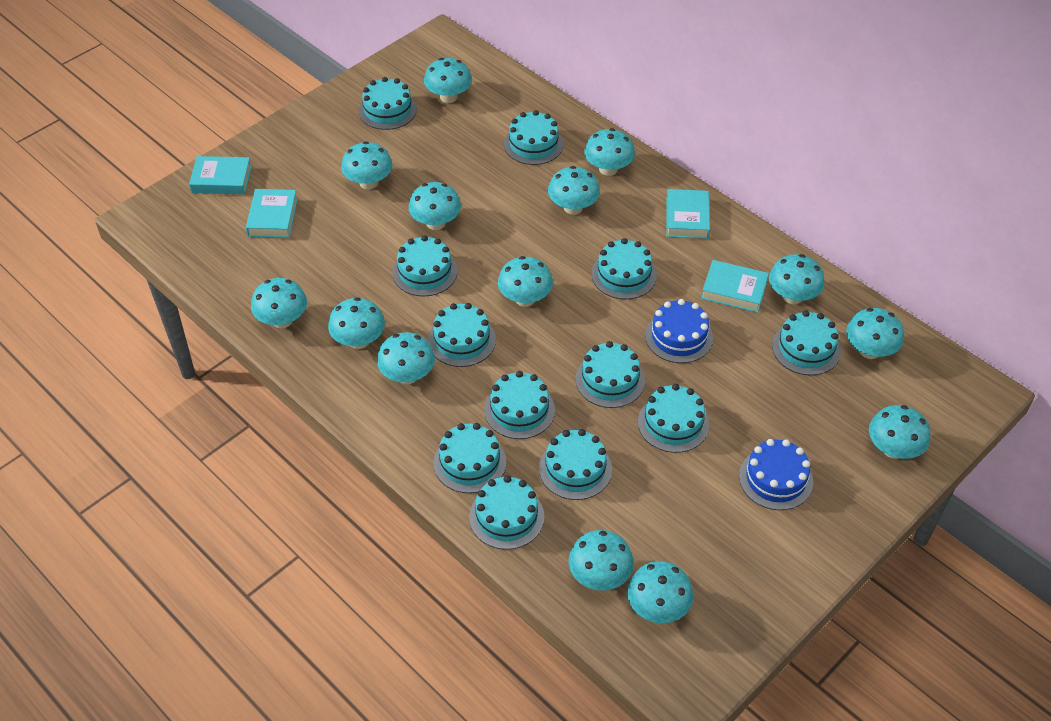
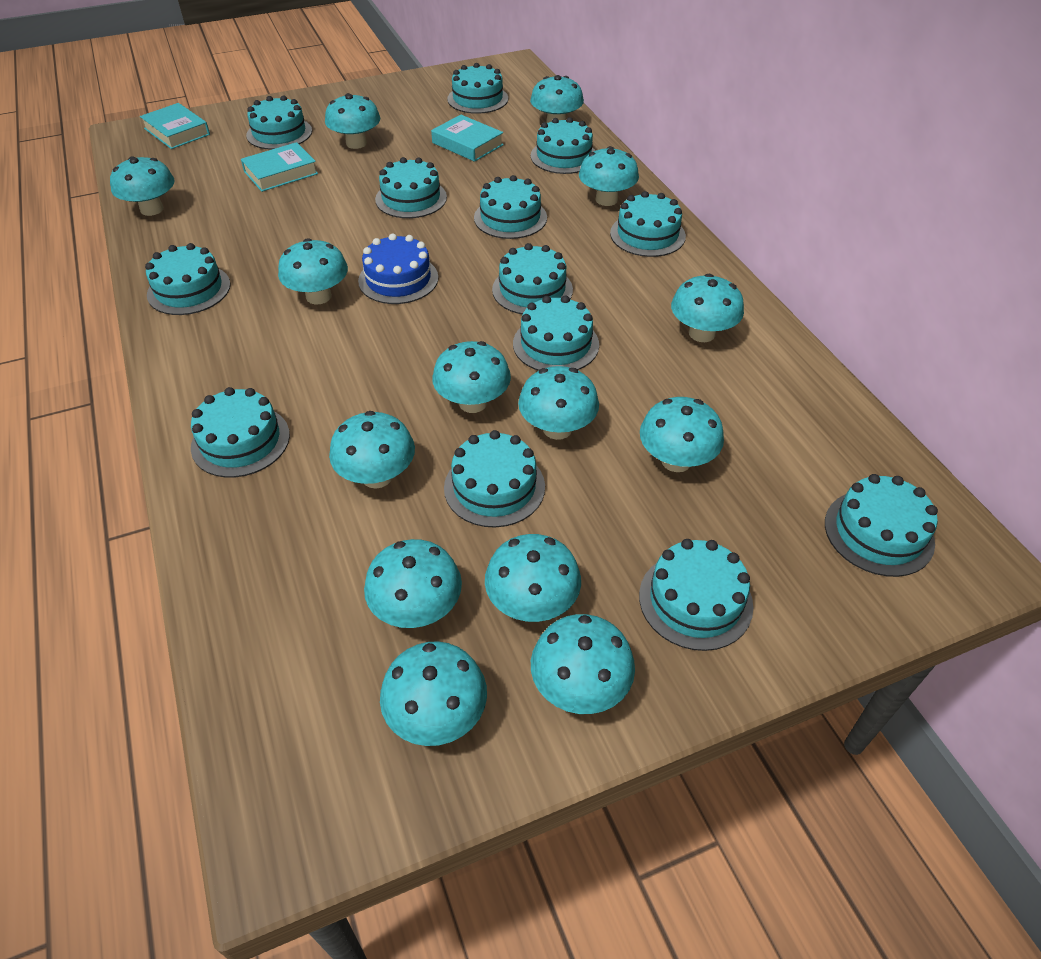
blue cake: [645,299,713,363] [739,439,813,510] = 2 -> [358,233,438,304] = 1
turquoise book: [189,156,252,194] [246,189,298,238] [666,189,710,239] [701,260,769,313] = 4 -> [140,103,210,149] [241,142,318,192] [431,115,504,162] = 3
turquoise cake: [359,77,417,130] [392,235,458,297] [428,303,496,367] [433,423,506,493] [469,475,544,550] [484,371,555,439] [504,110,563,165] [539,429,612,500] [576,341,645,408] [592,238,657,299] [638,384,709,453] [772,310,841,375] = 12 -> [145,243,231,315] [191,387,290,478] [246,95,312,150] [375,157,447,218] [444,430,545,527] [447,63,508,114] [474,175,547,239] [492,243,573,314] [513,296,599,371] [531,117,595,174] [610,191,686,257] [639,539,753,651] [825,474,938,577] = 13

